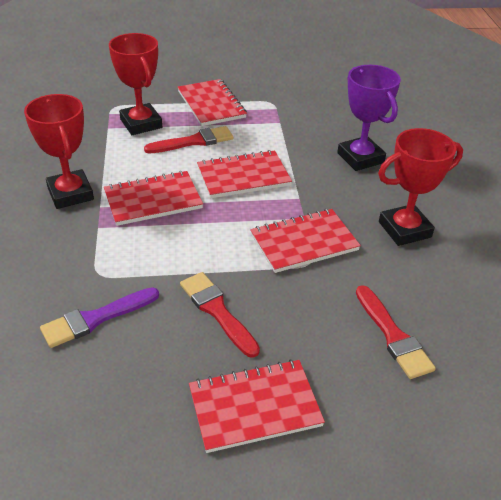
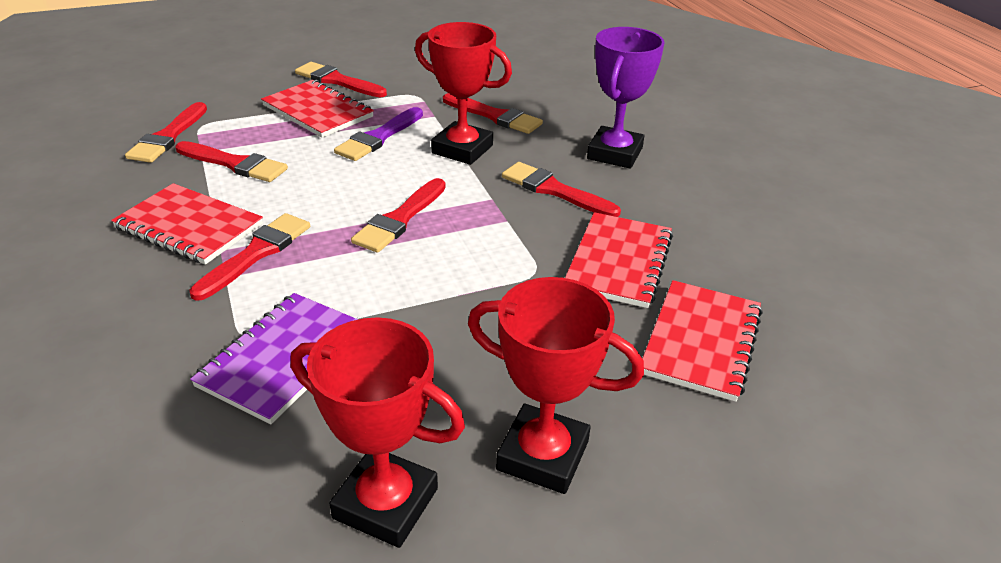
purple notebook: none = 0 -> [190,293,358,424] = 1
red brush: [144,126,233,154] [180,272,260,358] [356,285,436,379] = 3 -> [125,102,207,163] [175,141,288,182] [189,213,310,301] [295,62,387,97] [351,178,446,253] [443,93,543,134] [502,162,621,217] = 7
red notebook: [104,171,203,226] [178,79,247,126] [189,359,325,453] [197,150,292,198] [250,209,361,273] = 5 -> [111,183,263,265] [261,80,374,138] [565,212,673,308] [642,280,763,402] = 4

